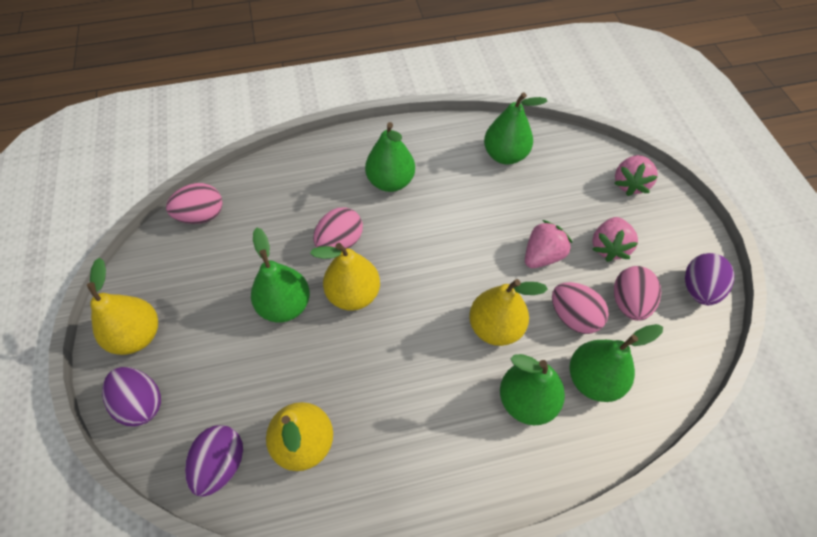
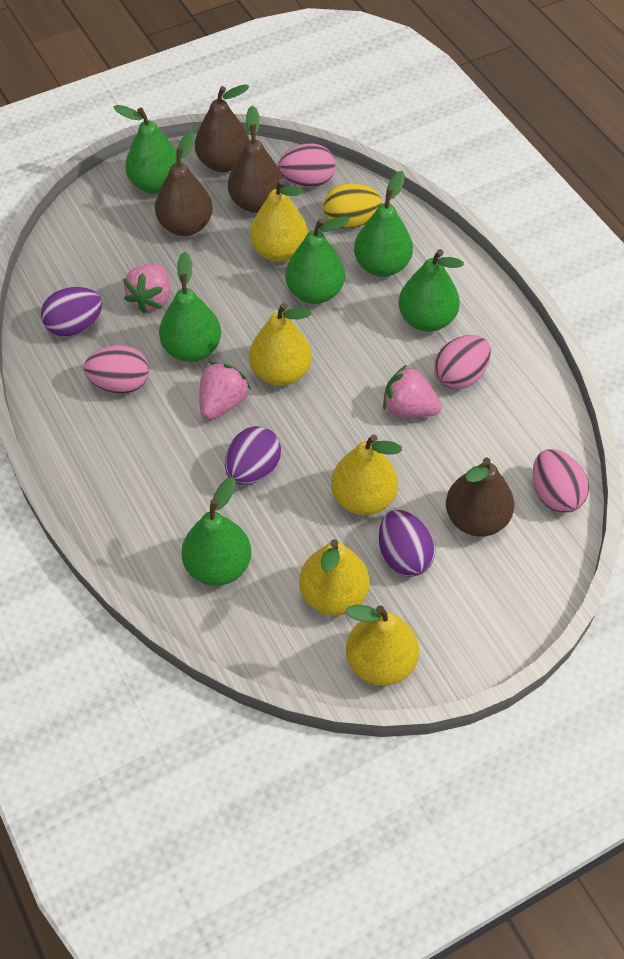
brown pear: none = 0 -> [155,131,213,236] [195,85,249,172] [228,106,284,213] [446,457,514,537] = 4
green pear: [251,228,310,323] [365,122,415,192] [484,92,547,165] [500,354,565,425] [570,324,663,402] = 5 -> [114,105,177,194] [159,252,221,362] [182,477,251,586] [285,216,350,304] [354,171,413,277] [399,249,464,332] = 6
yellow egg: none = 0 -> [324,183,382,228] = 1
yellow pear: [87,258,158,355] [266,402,333,471] [310,243,380,311] [469,279,548,346] = 4 -> [249,303,312,386] [250,179,308,262] [299,539,370,616] [331,434,402,515] [345,604,419,686] = 5

